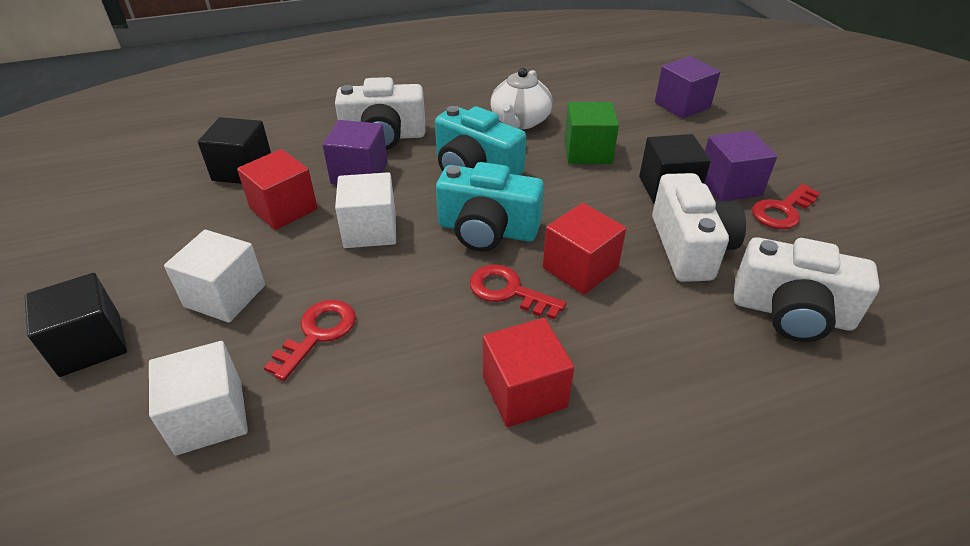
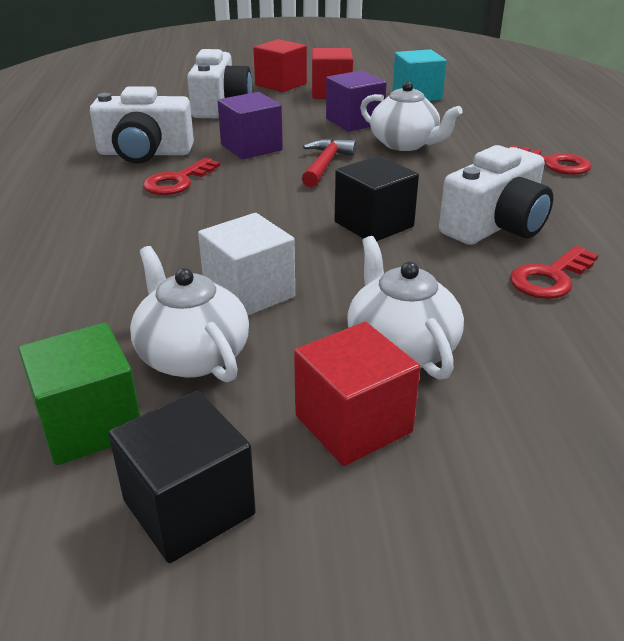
black cube: [25,273,127,377] [198,117,271,184] [639,134,711,204] = 3 -> [108,391,256,563] [335,156,419,241] = 2
purple cube: [323,120,388,185] [655,56,720,119] [705,131,777,201] = 3 -> [218,92,283,159] [326,70,387,132] = 2
red hammer: none = 0 -> [302,138,357,187] = 1
turquoise camera: [435,106,526,175] [436,162,544,252] = 2 -> none = 0
turquoise cube: none = 0 -> [393,49,447,101] = 1
white cube: [149,341,248,455] [164,230,265,323] [335,172,396,248] = 3 -> [198,213,295,315] = 1
white teapot: [490,68,553,129] = 1 -> [130,246,249,382] [347,236,464,380] [360,81,463,151] = 3

